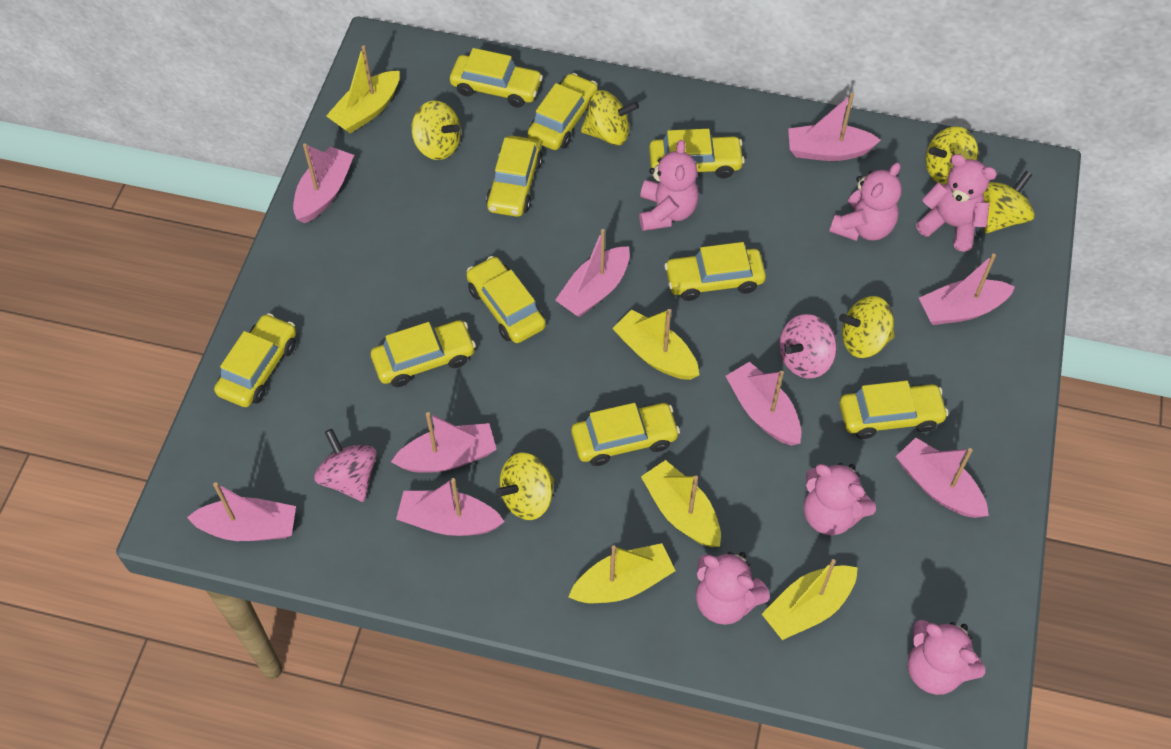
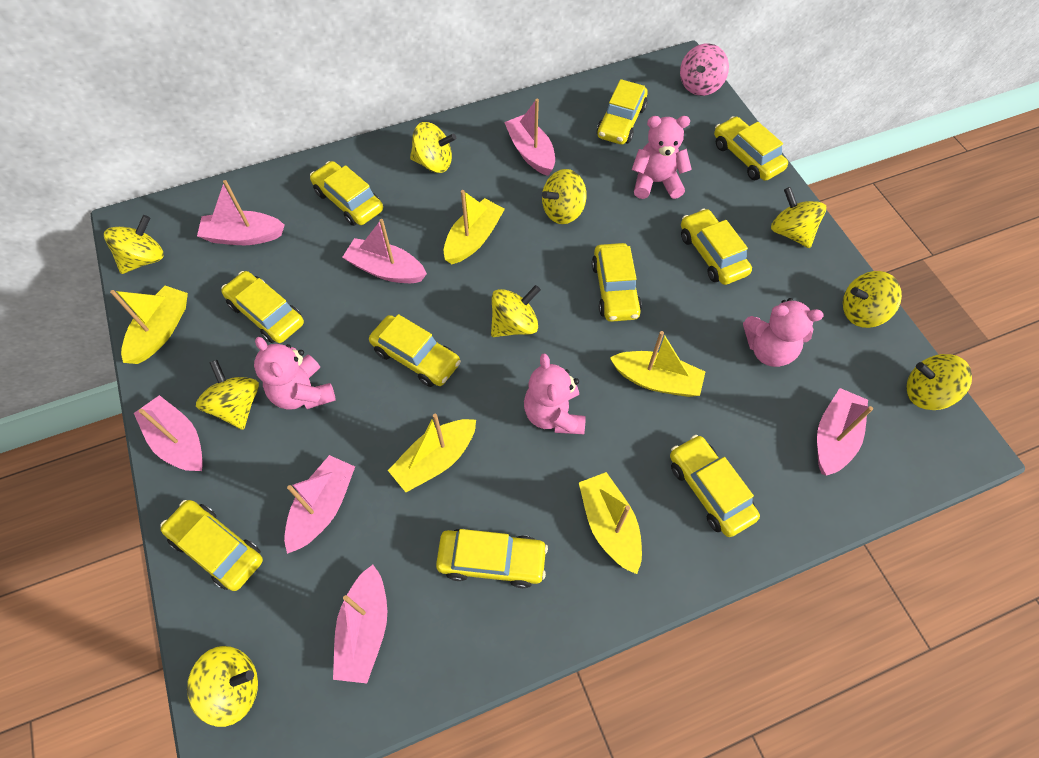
pink boat: [187,482,296,541] [293,143,354,223] [391,412,497,473] [396,478,505,536] [555,229,630,317] [725,362,801,446] [788,93,881,161] [896,437,989,518] [919,253,1015,325] = 9 -> [134,395,203,471] [197,180,285,245] [284,455,355,554] [333,565,387,683] [342,219,427,283] [504,99,555,176] [817,388,873,476] = 7
pink spinning top: [314,429,377,502] [779,314,837,378] = 2 -> [680,43,729,96] = 1
pink teddy bear: [639,140,699,231] [696,552,770,625] [804,463,876,535] [829,162,902,241] [907,620,985,695] [916,154,997,252] = 6 -> [254,337,336,410] [524,353,586,434] [632,116,692,199] [743,298,824,367] = 4
yellow spinning top: [411,100,461,160] [496,452,555,520] [581,90,639,145] [839,296,895,358] [926,126,978,186] [983,171,1034,233] = 6 -> [104,215,164,274] [187,646,258,727] [196,360,259,430] [410,122,456,173] [491,285,541,337] [542,169,587,224] [771,187,826,248] [843,271,902,328] [907,354,972,410] = 9

